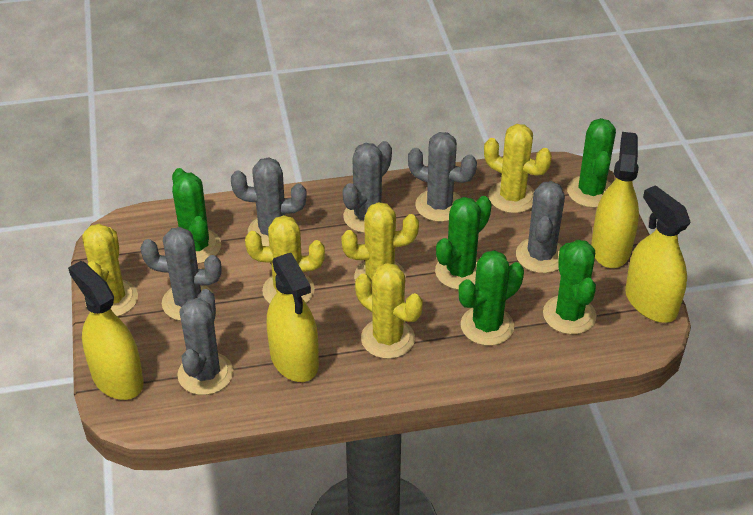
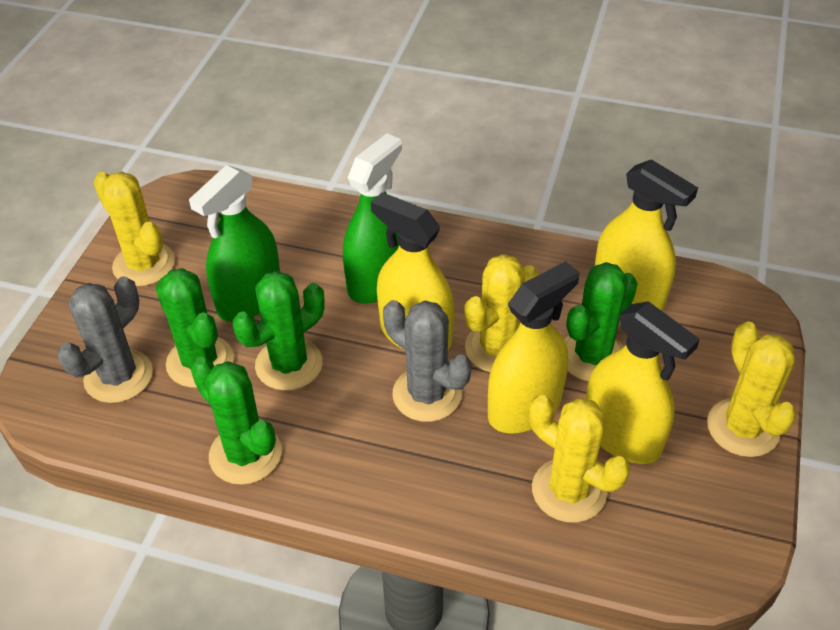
green cactus: [172,168,221,264] [435,196,492,290] [459,250,524,346] [543,240,596,334] [567,118,616,208] = 5 -> [156,268,234,388] [191,357,282,485] [233,271,325,391] [564,262,638,382] = 4
green spray bottle: none = 0 -> [189,165,280,322] [343,133,402,304] = 2
grey cactus: [140,227,221,321] [177,289,233,395] [231,157,307,246] [343,141,392,233] [408,132,477,222] [516,181,565,273] = 6 -> [57,276,153,403] [383,300,471,422] = 2
yellow cactus: [82,224,138,317] [245,215,325,304] [341,202,419,280] [355,263,423,359] [484,124,552,213] = 5 -> [93,171,175,286] [464,254,539,372] [529,395,630,523] [707,322,797,457] = 4

